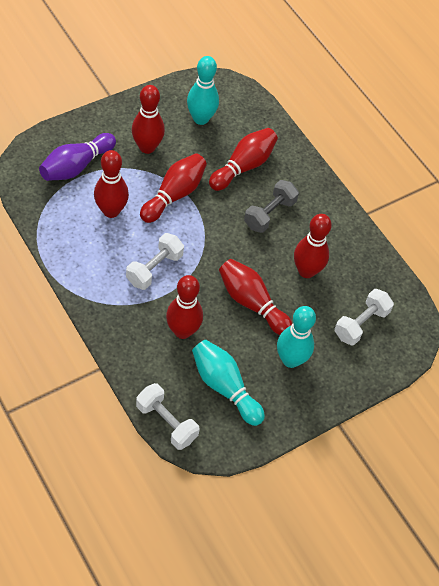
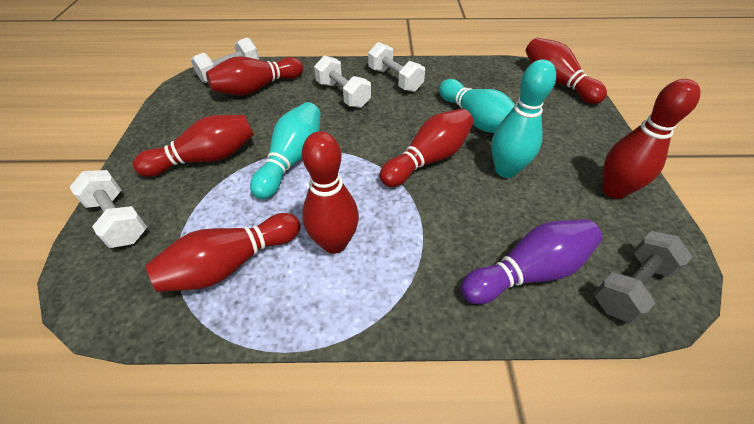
white dumbbell: [126,233,184,290] [136,383,200,450] [334,289,394,346] = 3 -> [70,170,147,248] [191,38,259,83] [314,55,371,108] [368,42,425,92] = 4

